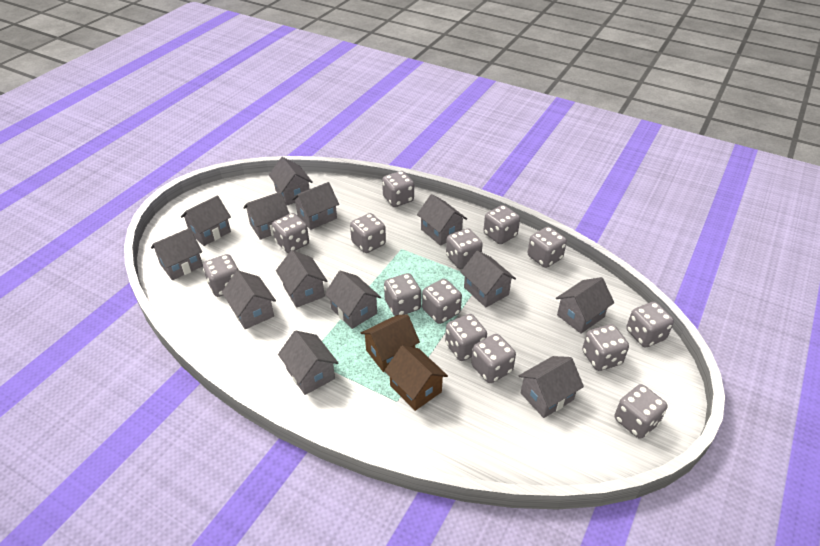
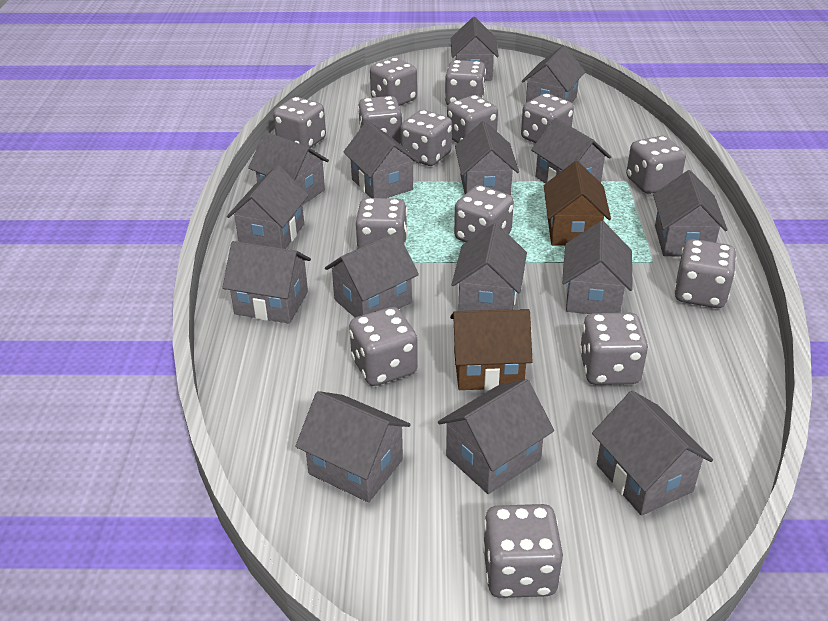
grey house: [151,228,203,280] [181,195,231,246] [222,270,276,329] [243,192,290,240] [269,157,313,206] [276,250,327,308] [278,331,338,395] [292,182,339,230] [325,271,381,329] [417,194,467,246] [461,250,516,307] [518,356,584,418] [556,277,614,334] = 13 -> [222,241,311,324] [227,165,309,249] [248,132,329,205] [295,391,411,502] [325,232,419,317] [344,121,420,198] [438,379,554,494] [451,17,499,80] [451,223,527,311] [455,121,519,196] [522,45,585,103] [531,118,611,184] [562,221,633,314] [592,391,713,516] [653,170,728,257] = 15

